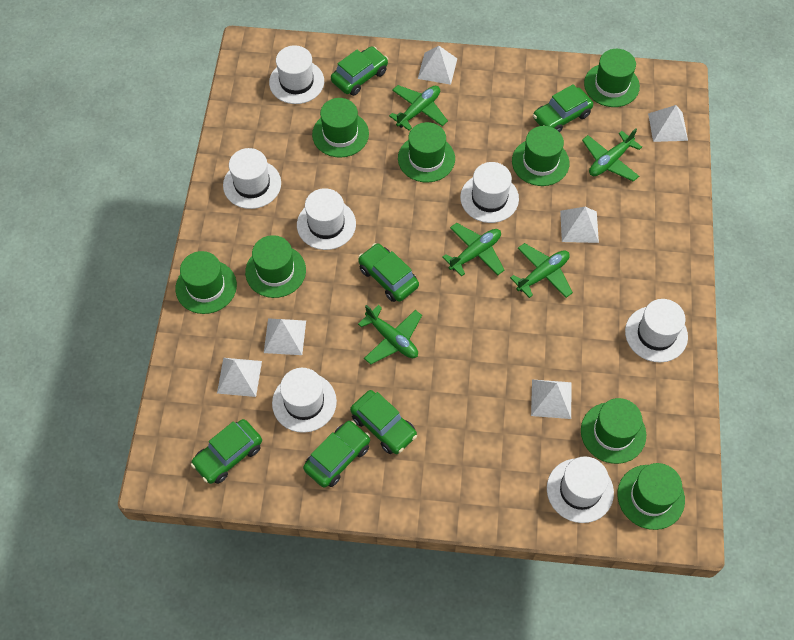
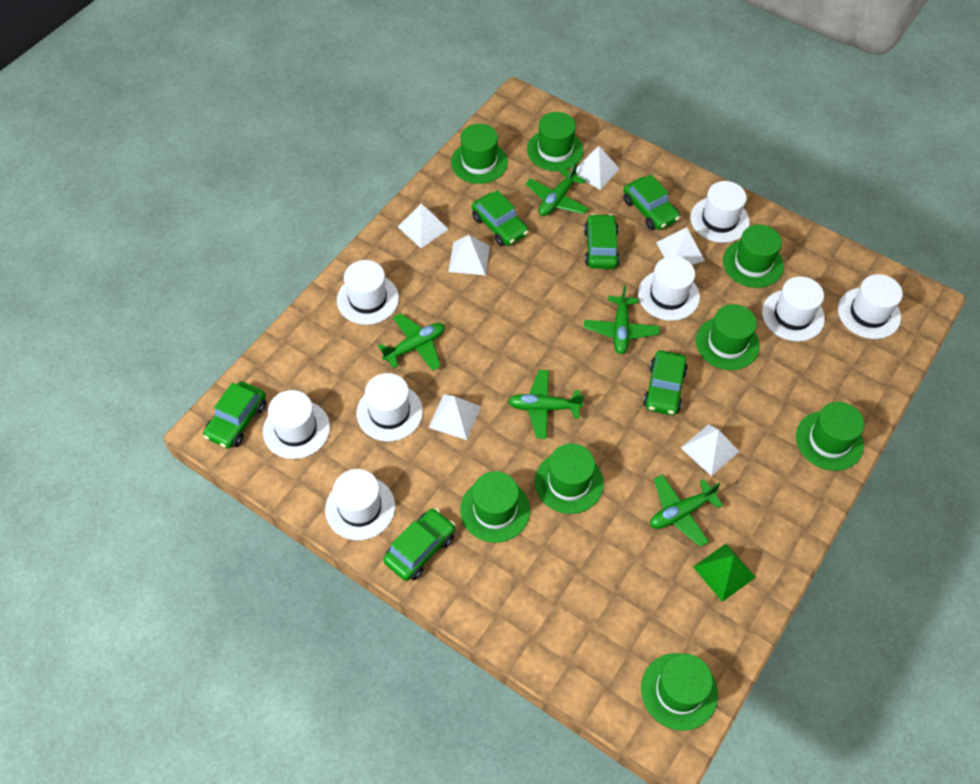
green pyramid: none = 0 -> [693,544,756,602] = 1
white hat: [223,148,281,209] [269,45,324,104] [272,368,337,433] [297,188,356,250] [460,162,519,223] [547,456,614,523] [625,299,688,362] = 7 -> [263,390,330,459] [325,469,395,540] [337,260,399,325] [357,373,423,442] [638,256,700,321] [690,181,750,243] [762,276,825,342] [838,274,903,339] = 8

